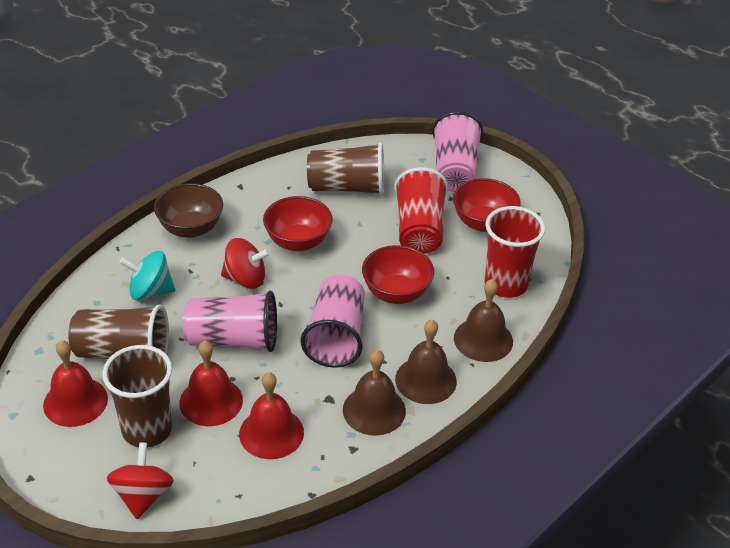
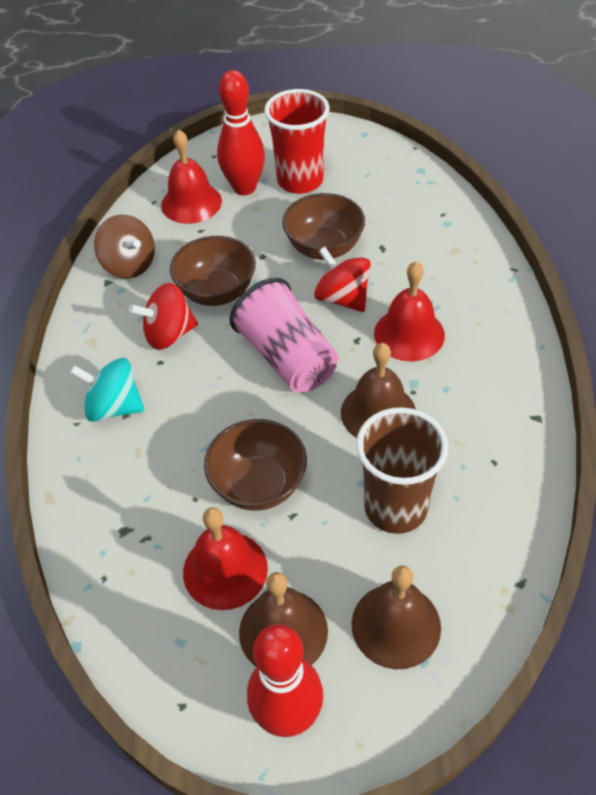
brown bowl: [154,183,223,238] = 1 -> [170,236,256,306] [204,419,307,511] [282,193,365,260] = 3
brown cup: [68,304,169,359] [102,345,172,447] [307,142,385,195] = 3 -> [356,407,448,534] = 1
brown spinning top: none = 0 -> [94,215,155,279] = 1
pink cup: [183,291,277,352] [301,274,365,368] [432,111,483,192] = 3 -> [229,278,338,392] = 1
red bowl: [263,196,332,251] [362,245,434,304] [453,178,521,232] = 3 -> none = 0
red bowling pin: none = 0 -> [217,70,265,195] [247,624,323,737] = 2
red cup: [394,167,448,254] [485,206,545,298] = 2 -> [264,89,330,194] = 1

